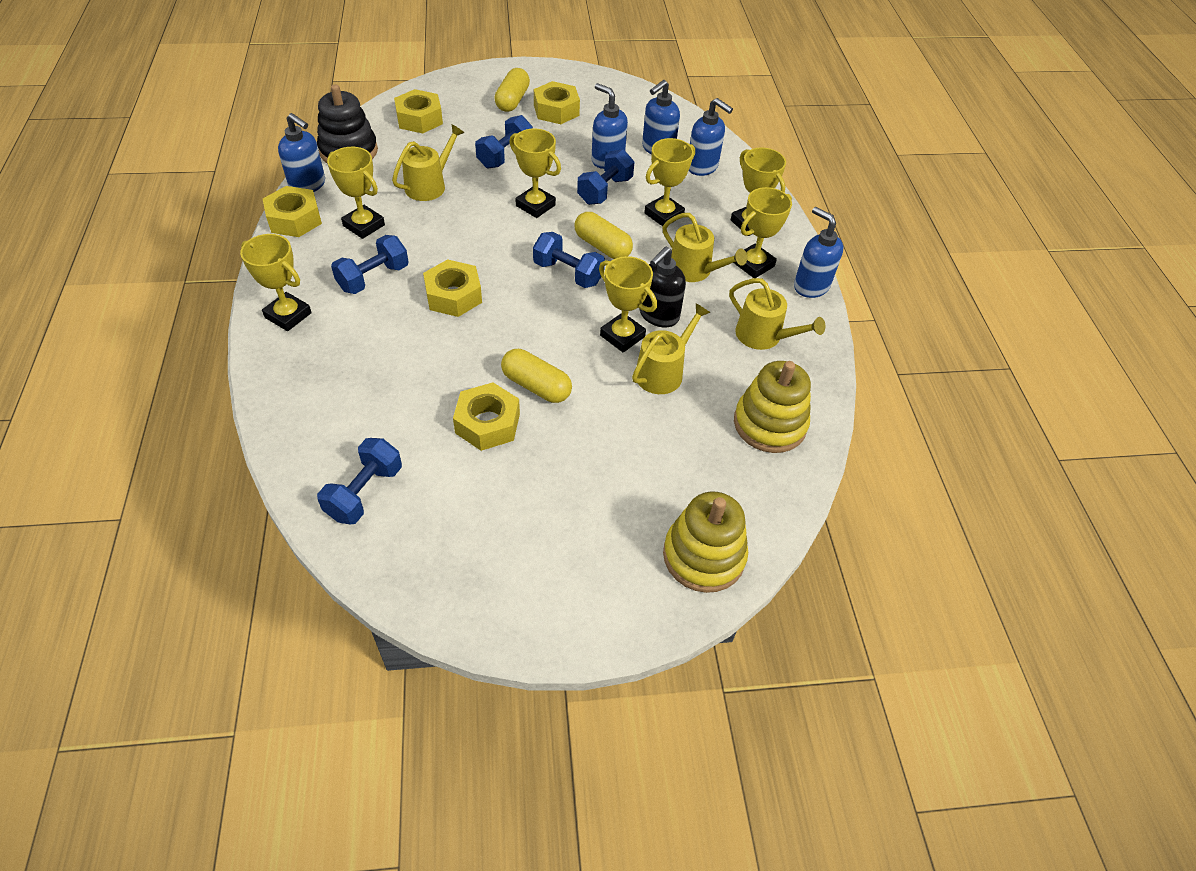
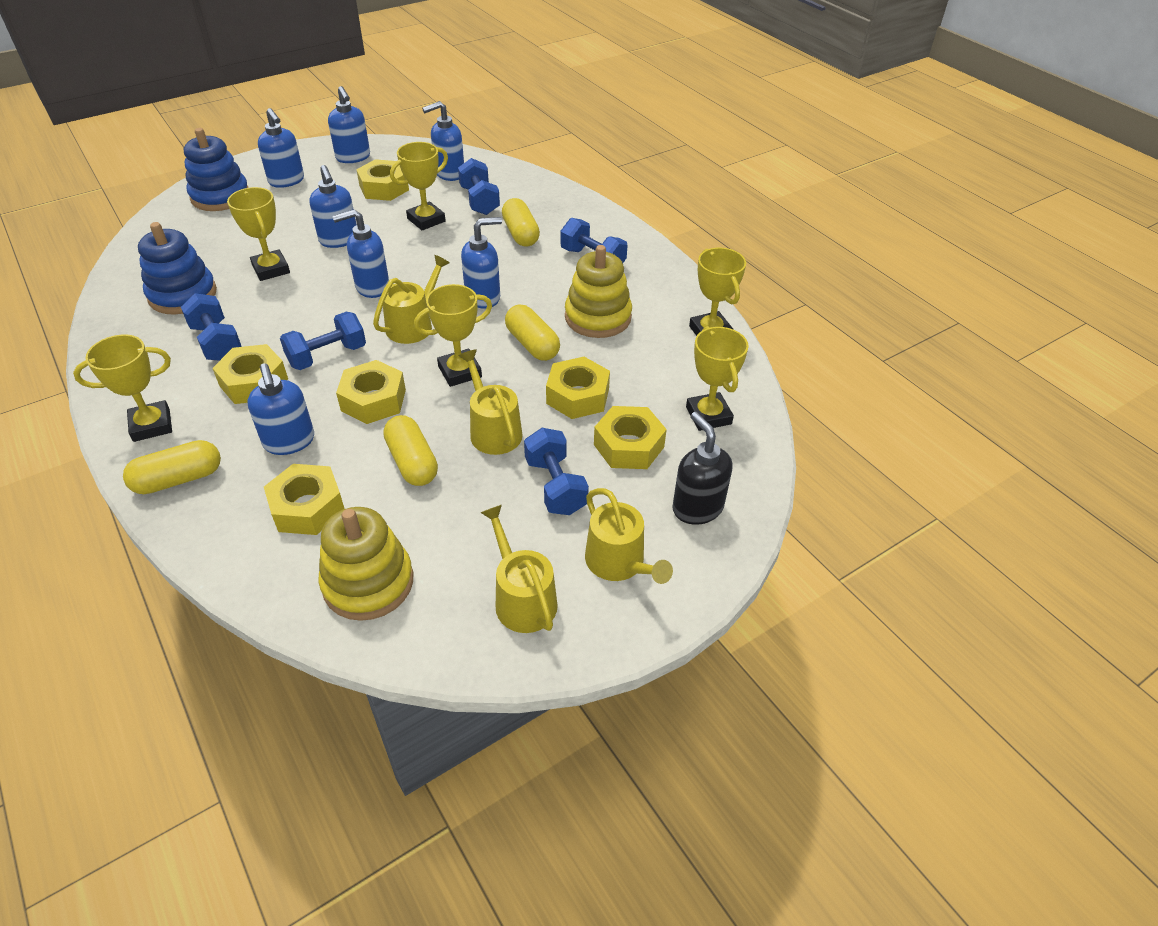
black stacking toy: [317,84,378,164] = 1 -> none = 0
blue soap dispenser: [278,113,325,192] [591,83,628,169] [642,80,680,154] [689,98,733,176] [794,207,843,298] = 5 -> [248,363,314,455] [258,108,304,188] [309,165,357,248] [328,86,370,163] [332,209,389,298] [422,101,464,181] [461,217,502,309] = 7
blue stacking toy: none = 0 -> [138,222,217,315] [184,128,249,211] = 2
yellow capsule: [494,68,530,112] [501,349,572,403] [575,212,633,259] = 3 -> [123,440,221,494] [383,415,438,486] [502,198,540,247] [505,304,560,361] = 4
yellow nut: [263,186,322,237] [394,89,443,133] [423,259,482,317] [453,382,520,451] [534,81,580,124] = 5 -> [212,344,288,404] [264,464,345,535] [336,360,406,424] [356,159,409,201] [546,357,610,419] [594,406,667,469] = 6
yellow trophy: [240,234,312,331] [327,147,385,239] [509,129,561,218] [599,256,657,352] [644,138,695,226] [731,148,786,236] [734,187,792,278] = 7 -> [73,334,172,442] [227,187,290,281] [390,142,448,230] [414,284,492,387] [686,326,749,431] [689,248,746,336] = 6

